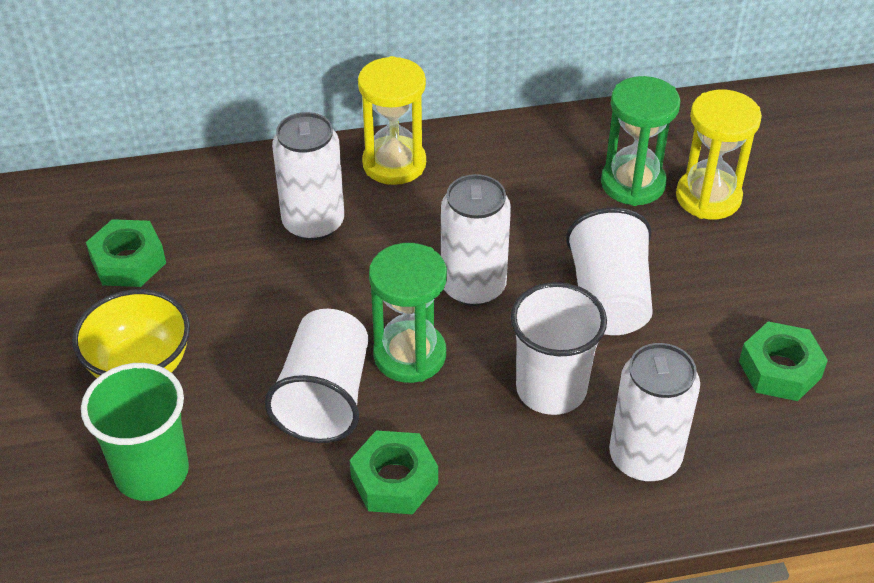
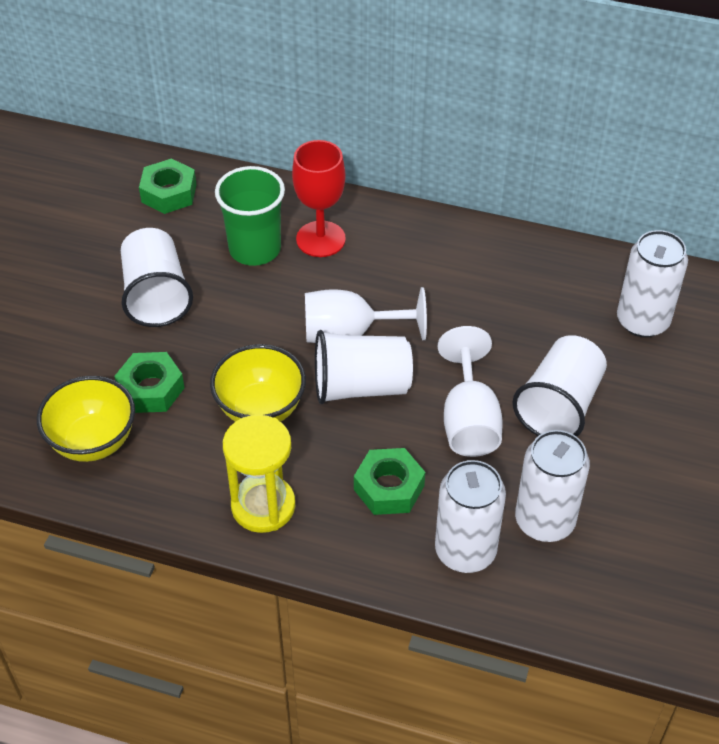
green hourglass: [369,243,447,383] [601,76,681,206] = 2 -> none = 0
red goblet: none = 0 -> [292,140,346,257] = 1
white goblet: none = 0 -> [305,287,427,343] [438,326,502,457] = 2
yellow bowl: [72,289,190,378] = 1 -> [37,376,135,462] [210,344,306,422] = 2
yellow hourglass: [358,56,426,185] [676,90,762,219] = 2 -> [223,415,295,533] = 1

